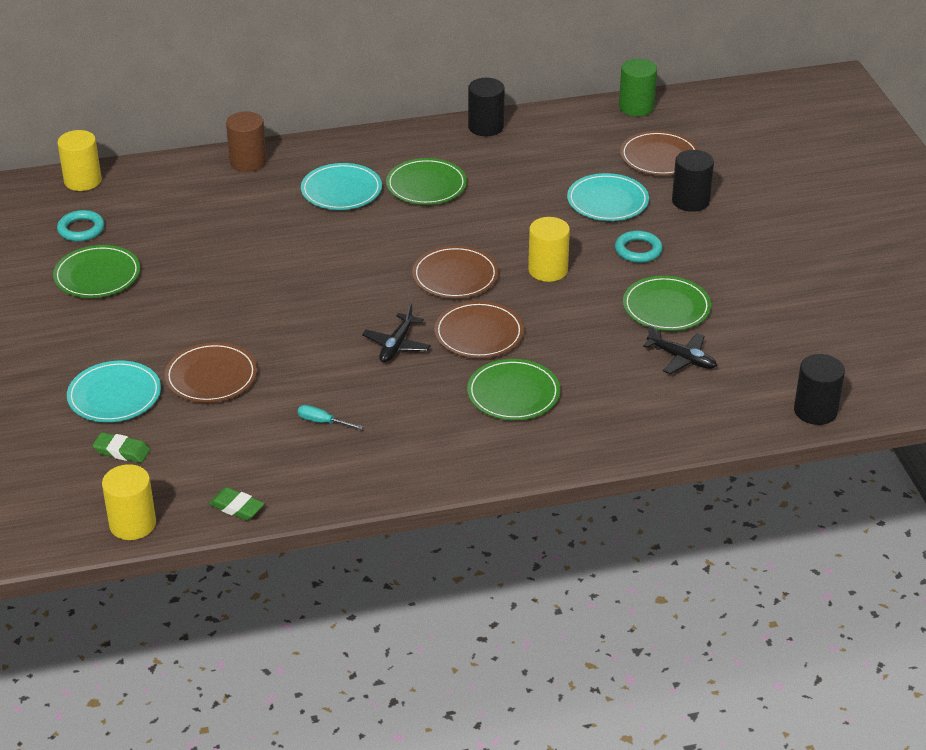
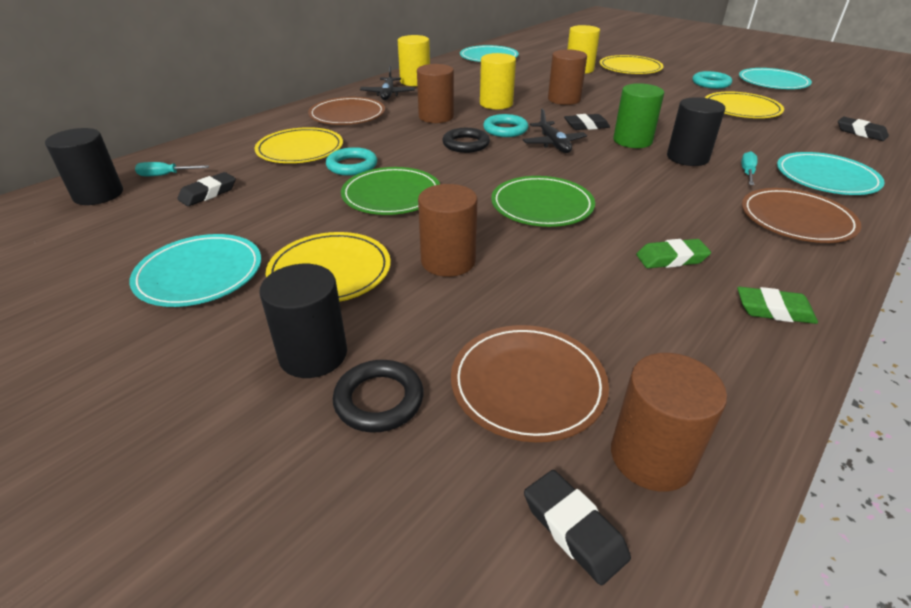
black eraser: none = 0 -> [177,172,236,206] [524,470,631,585] [564,114,610,130] [838,117,889,141] = 4
black ring: none = 0 -> [333,360,423,433] [442,128,490,153] = 2
brown cylinder: [226,111,267,172] = 1 -> [417,64,454,123] [418,184,477,277] [548,49,587,105] [611,353,727,492] = 4
brown plate: [164,342,257,403] [412,246,499,299] [434,301,524,358] [620,131,699,176] = 4 -> [308,97,385,125] [451,325,609,442] [742,188,861,243] = 3
green plate: [53,245,140,298] [386,158,467,205] [467,359,560,420] [623,276,711,331] = 4 -> [341,167,440,215] [491,176,595,227] = 2
turquoise plate: [67,361,161,422] [301,163,382,210] [567,173,649,221] = 3 -> [129,234,261,307] [460,45,519,62] [739,68,812,89] [777,152,885,195] = 4
turquoise ring: [57,210,104,241] [615,231,663,263] = 2 -> [326,147,377,176] [483,114,528,137] [693,71,732,89] = 3
turquoise screwdriver: [298,405,363,430] = 1 -> [135,162,209,176] [741,151,758,185] = 2
yellow plate: none = 0 -> [255,127,343,163] [266,232,391,302] [600,55,664,74] [705,92,784,118] = 4

